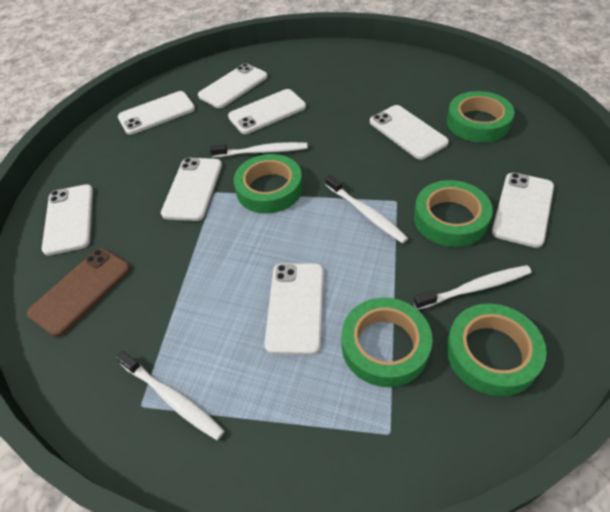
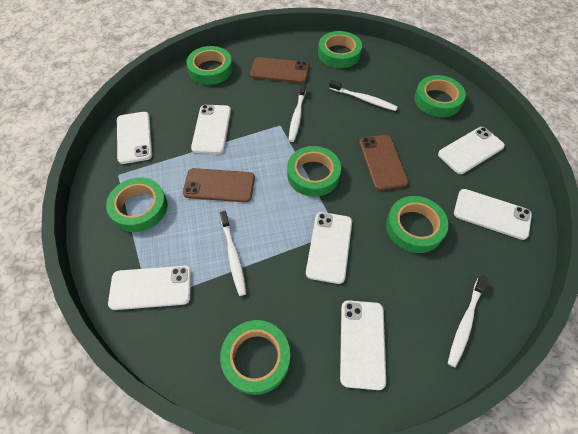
brown phone: [27,248,130,337] = 1 -> [183,168,255,202] [250,57,309,83] [359,135,409,191] = 3
green tape: [234,154,303,214] [341,297,433,387] [414,180,493,247] [446,304,547,396] [447,91,515,143] = 5 -> [106,177,168,232] [186,46,233,85] [220,320,290,395] [287,146,341,197] [318,31,362,68] [386,196,448,253] [414,75,466,117] = 7
white phone: [42,184,93,256] [118,91,195,135] [161,158,222,221] [198,63,268,108] [228,89,306,134] [264,263,324,355] [370,105,449,160] [492,173,554,248] = 8 -> [108,266,192,310] [117,112,152,164] [191,105,231,154] [306,212,352,284] [340,300,386,390] [438,127,505,174] [454,189,532,240] = 7

